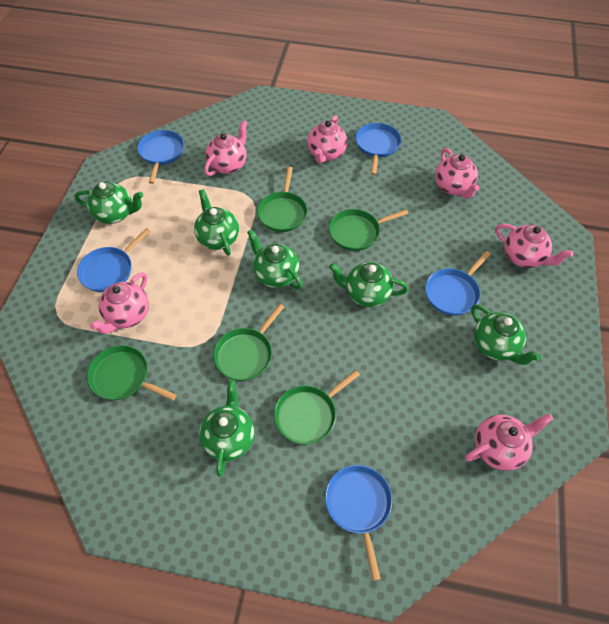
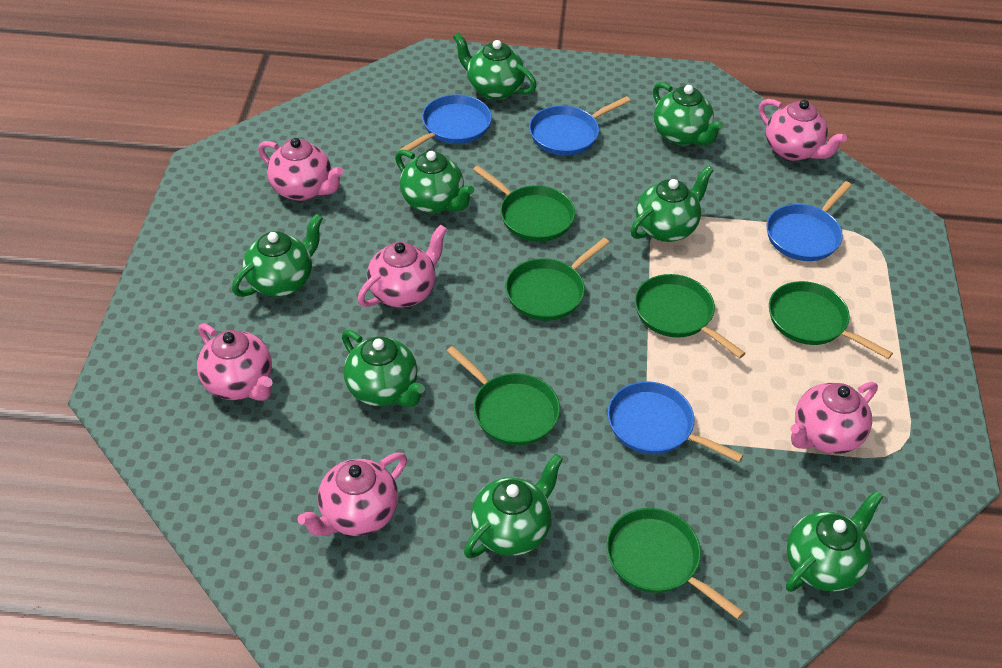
blue pan: [77,228,151,292] [137,130,184,184] [325,465,392,581] [356,123,401,175] [425,251,491,316] = 5 -> [399,94,492,151] [529,96,631,156] [608,382,743,462] [767,181,852,261] = 4
green pan: [87,345,176,401] [213,304,284,381] [257,167,307,232] [274,370,360,444] [329,209,409,251] = 5 -> [447,346,560,446] [473,166,575,242] [505,238,610,321] [606,508,744,619] [635,274,746,358] [769,281,893,359] = 6
green teapot: [74,182,143,224] [194,189,239,256] [199,380,255,477] [247,229,303,290] [329,262,408,307] [471,304,541,365] = 6 -> [232,214,323,297] [342,330,425,407] [395,150,474,214] [453,33,537,100] [464,454,563,558] [631,166,714,242] [653,82,724,146] [786,490,883,592] = 8

